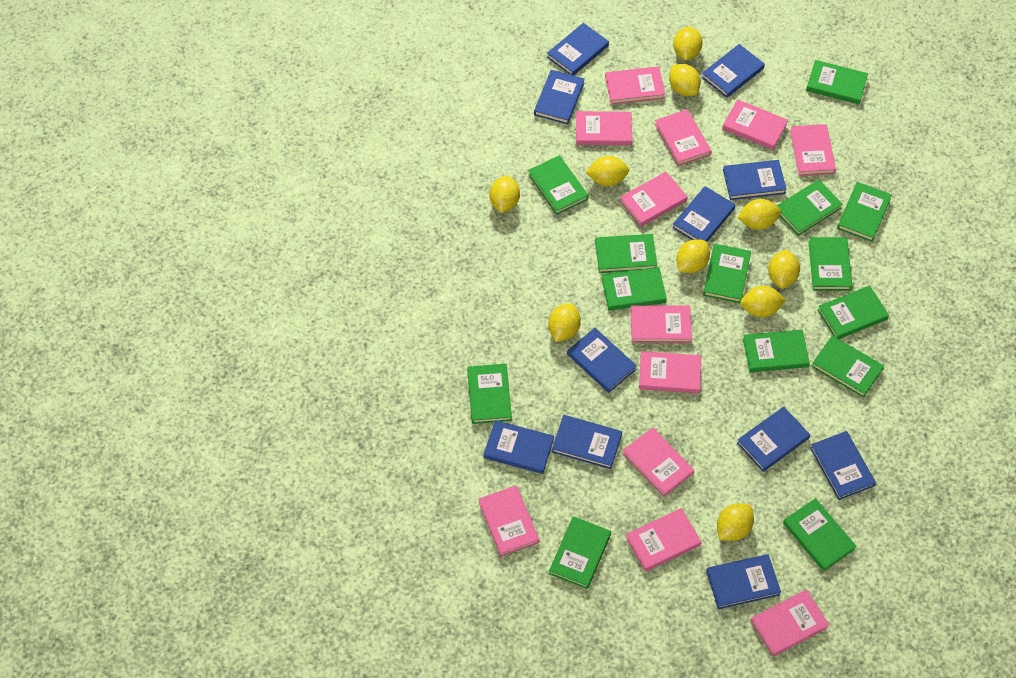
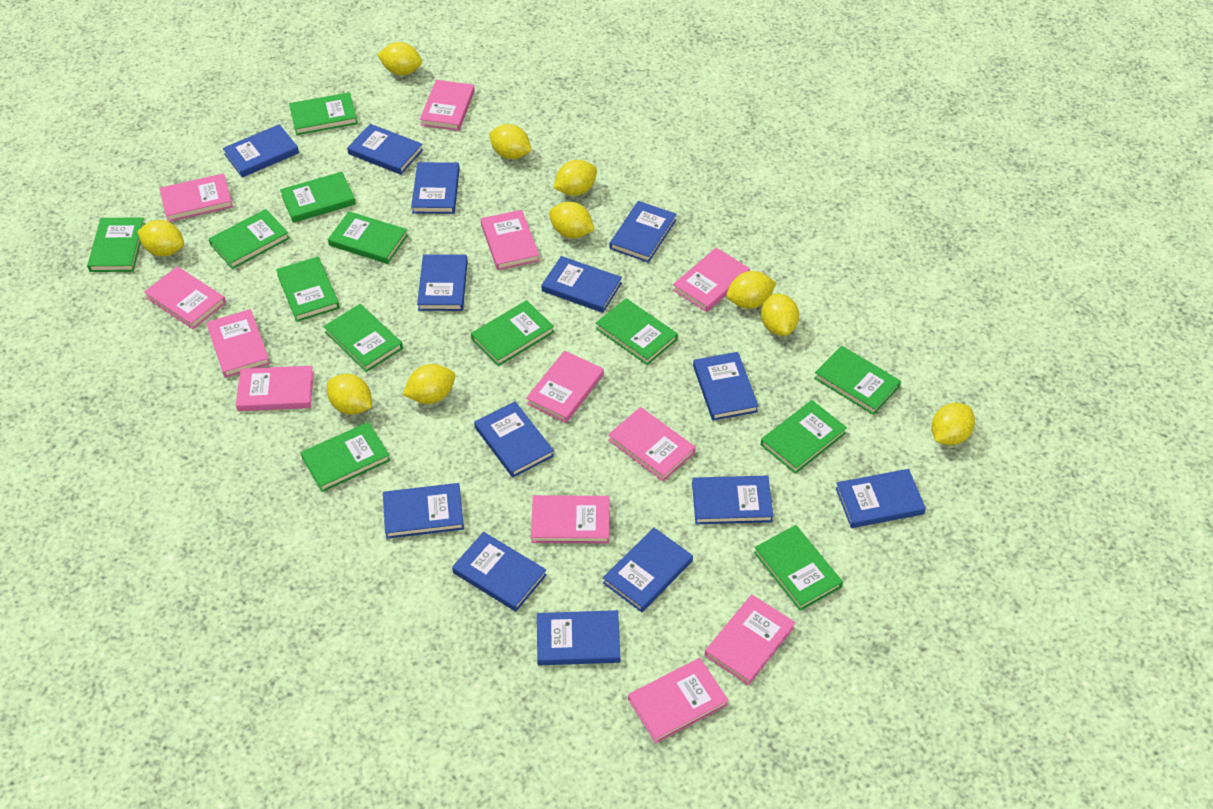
blue book: [484,420,554,474] [534,70,585,125] [547,23,609,75] [552,415,622,469] [567,328,637,393] [672,186,736,242] [701,44,765,98] [706,554,781,609] [723,160,787,200] [737,406,810,472] [810,431,876,500] = 11 -> [223,124,299,177] [347,124,423,175] [383,483,464,539] [411,162,460,214] [417,254,468,311] [452,532,547,612] [474,401,554,478] [537,610,620,665] [541,256,622,313] [603,528,693,612] [610,201,677,263] [692,476,773,524] [693,352,759,421] [836,469,926,528] = 14
green book: [467,364,512,424] [528,155,589,215] [549,516,611,589] [595,234,657,273] [602,267,667,311] [703,244,751,303] [743,330,810,373] [777,180,843,236] [783,498,857,571] [806,60,868,104] [808,237,852,291] [811,336,884,398] [817,285,889,339] [837,182,892,242] = 14 -> [87,217,146,272] [209,209,290,269] [276,257,340,322] [280,172,356,223] [289,92,358,135] [301,422,390,492] [323,304,403,372] [328,211,408,264] [471,300,554,366] [596,298,678,365] [754,525,843,611] [761,400,847,474] [814,346,901,415] = 13

